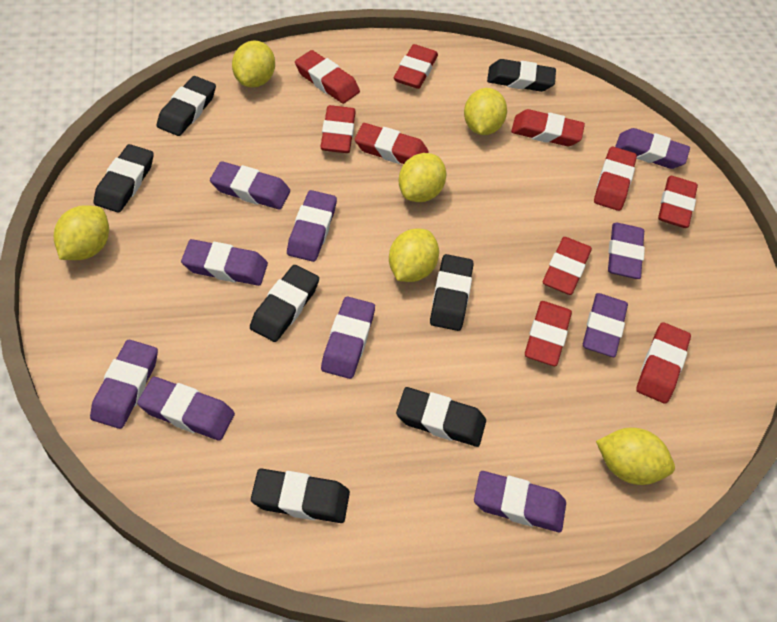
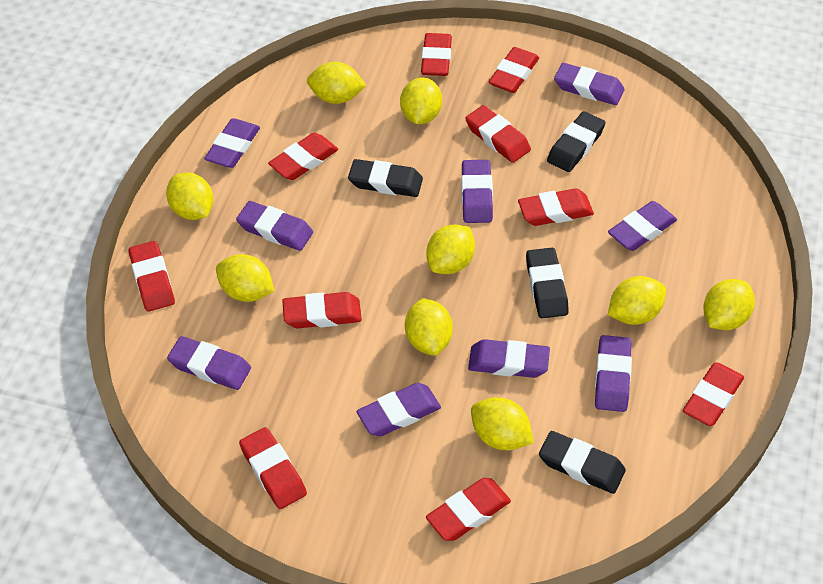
black eraser: [94,144,154,213] [157,76,216,136] [250,265,319,342] [251,468,350,523] [396,387,486,447] [430,254,473,331] [487,59,556,92] = 7 -> [348,159,423,197] [526,248,569,318] [539,431,626,494] [547,111,605,172] = 4
purple eraser: [90,340,158,429] [137,377,235,441] [181,239,268,286] [210,161,290,210] [287,190,337,262] [321,297,375,379] [474,471,566,532] [583,293,628,357] [608,223,645,279] [615,128,690,169] = 10 -> [167,336,251,390] [204,118,260,168] [236,201,313,251] [356,383,441,436] [461,160,493,223] [468,339,550,378] [554,63,624,105] [595,335,632,412] [608,201,677,251] = 9
yellow lemon: [54,205,109,260] [232,41,275,88] [389,228,439,282] [398,153,446,202] [464,88,507,135] [596,428,675,485] = 6 -> [166,172,214,220] [216,254,274,302] [307,62,366,104] [400,78,442,124] [405,298,453,356] [426,224,475,274] [471,397,534,451] [608,276,666,325] [703,279,755,330] = 9

